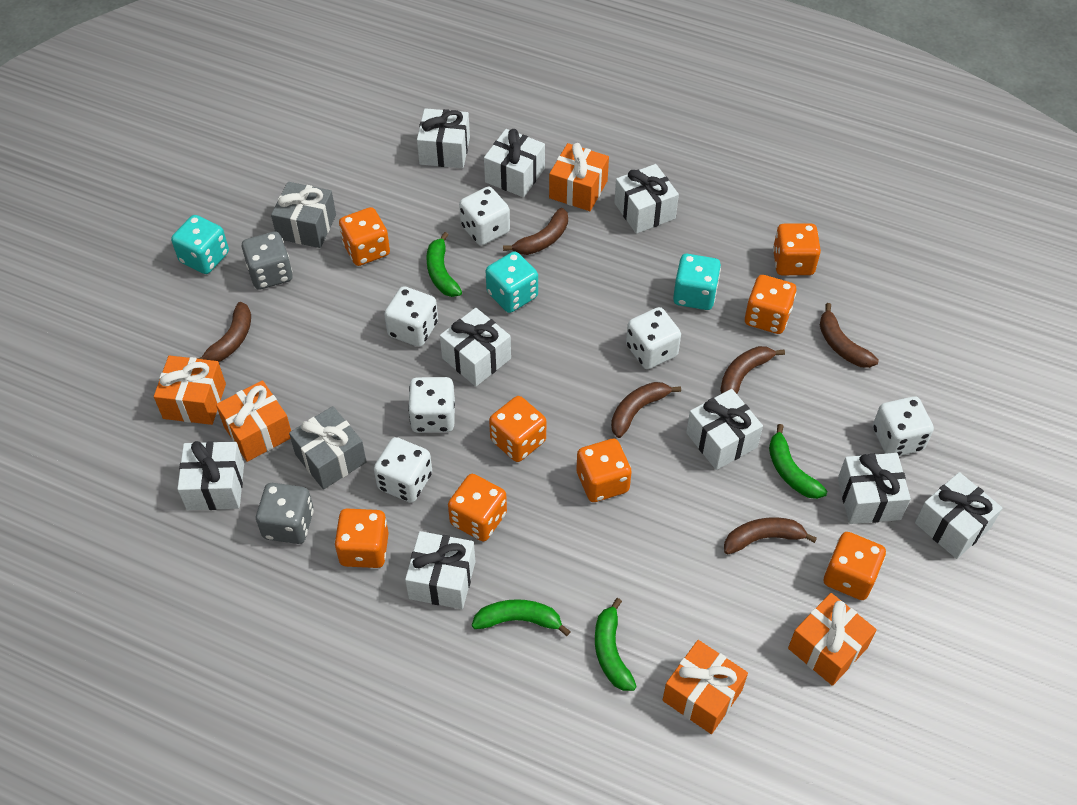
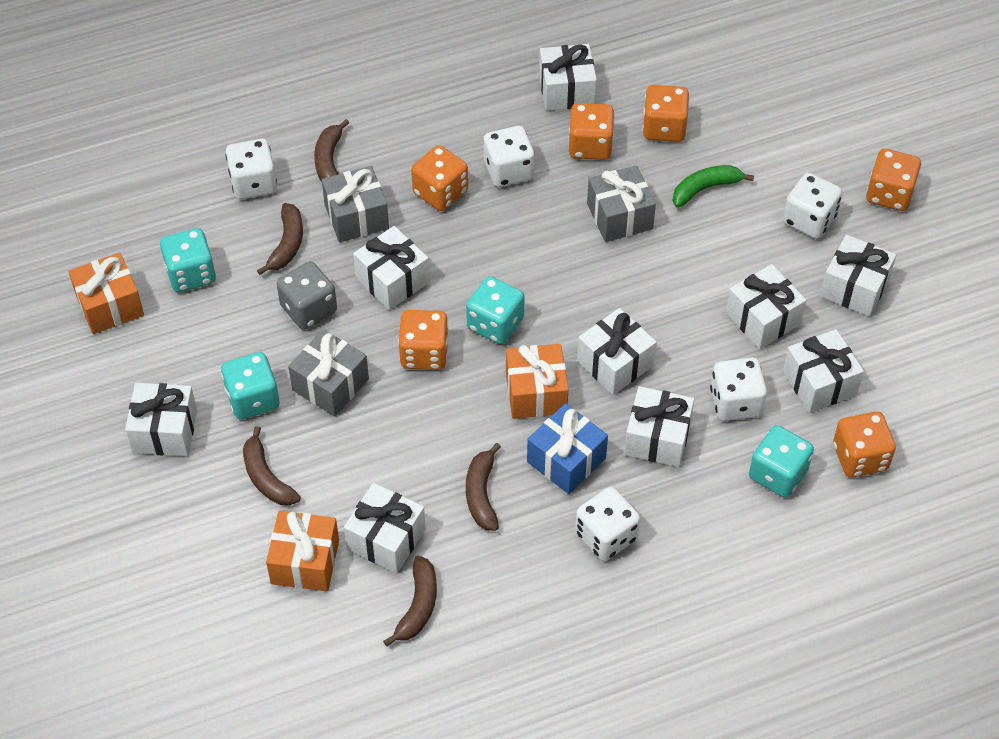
blue gift: none = 0 -> [527,403,608,494] = 1
brown banana: [197,302,251,362] [503,208,568,255] [611,382,681,438] [720,346,785,394] [724,517,817,555] [820,303,879,368] = 6 -> [243,426,301,506] [257,203,303,275] [314,119,349,182] [383,556,437,646] [466,443,501,531] = 5
green banana: [426,232,462,297] [472,599,571,636] [595,598,637,691] [769,424,827,499] = 4 -> [673,165,754,208] = 1
grey dice: [242,231,293,290] [256,483,314,544] = 2 -> [277,261,337,330] = 1
grey gift: [271,182,336,248] [289,406,367,489] = 2 -> [288,329,369,416] [322,166,389,242] [587,165,656,242] = 3
orange dice: [335,509,389,568] [339,207,390,266] [448,474,507,541] [489,396,546,462] [576,439,632,502] [745,275,796,334] [773,223,821,275] [824,532,886,600] = 8 -> [398,310,449,370] [411,145,468,211] [569,103,615,160] [642,85,689,142] [833,411,896,478] [866,149,921,211] = 6
orange gift: [154,355,226,425] [216,380,291,462] [549,143,609,211] [663,640,748,734] [788,593,877,686] = 5 -> [68,252,144,334] [266,511,339,591] [506,344,569,419] = 3
turquoise dice: [171,215,229,274] [486,251,538,313] [673,254,721,310] = 3 -> [160,228,216,292] [221,352,279,419] [466,276,525,344] [749,425,814,498] = 4
white dice: [374,437,432,503] [384,286,438,347] [408,377,455,433] [459,187,510,246] [626,307,681,369] [873,396,934,456] = 6 -> [225,139,277,199] [484,126,535,187] [575,487,640,561] [710,358,767,421] [783,173,842,239] = 5

